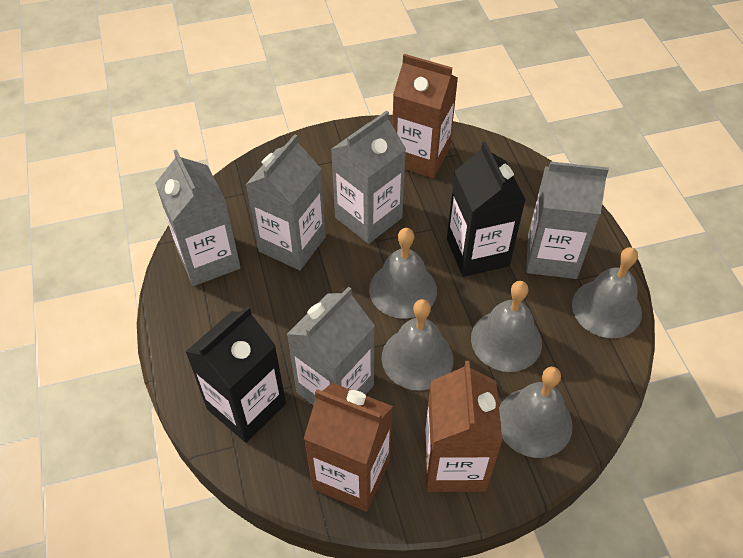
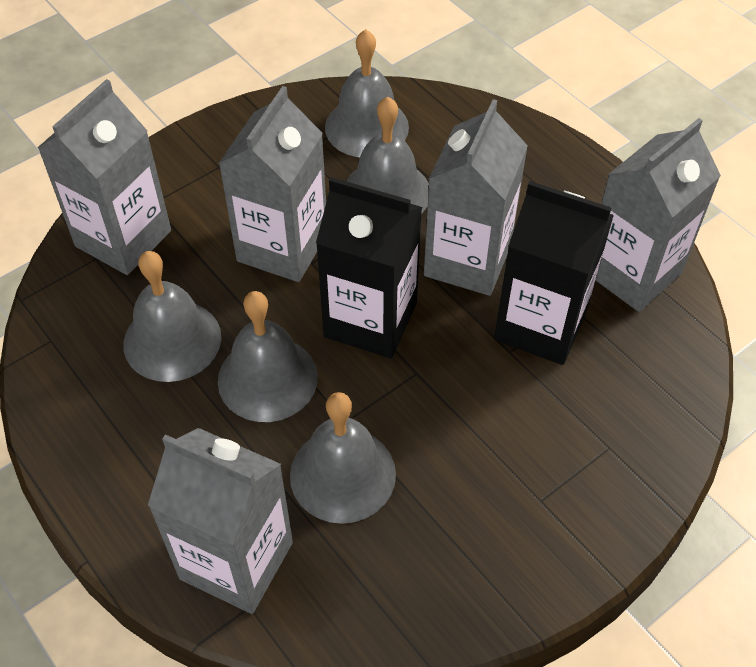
brown carton: [304,383,393,512] [392,54,458,178] [424,361,503,492] = 3 -> none = 0

